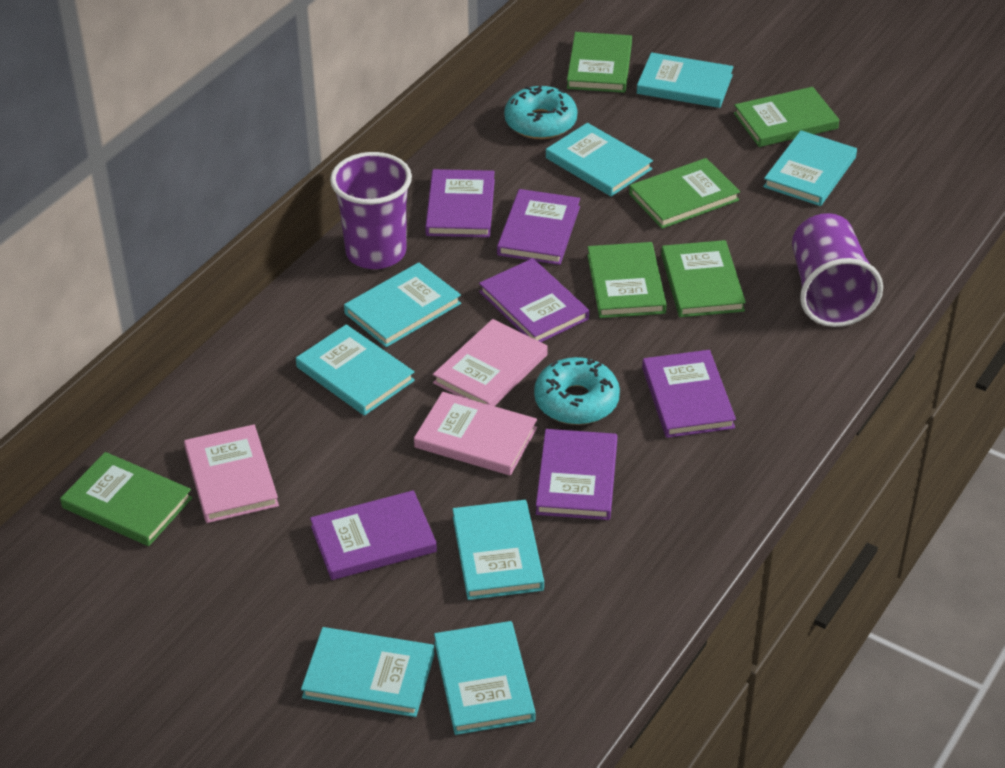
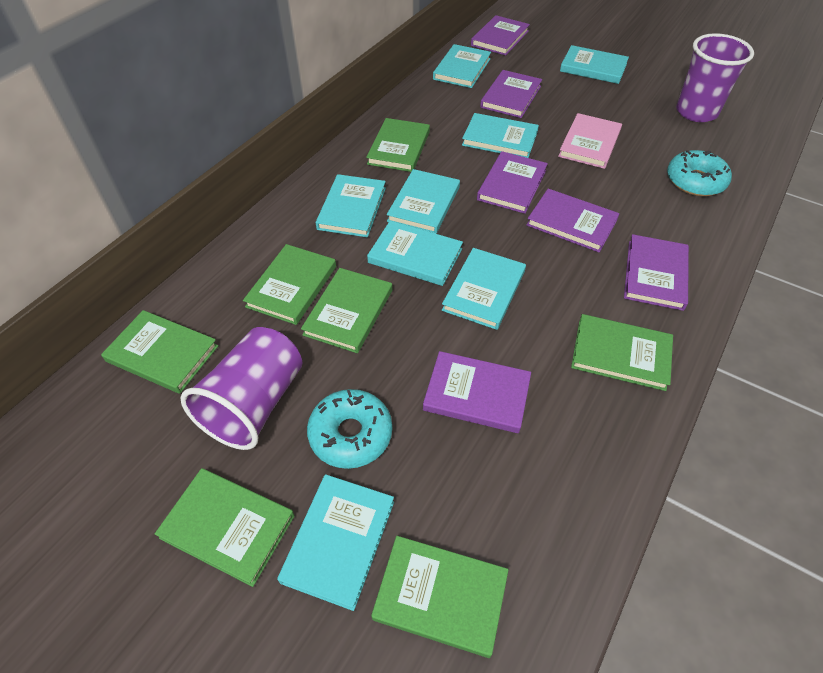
green book: [60,452,192,546] [567,32,632,93] [587,242,667,318] [629,158,740,229] [661,240,746,317] [734,87,839,147] = 6 -> [101,310,218,394] [155,468,295,587] [243,244,336,325] [301,268,392,353] [366,118,430,172] [371,536,509,658] [571,314,673,391] = 7
pink book: [184,424,279,523] [414,392,537,475] [433,319,548,406] = 3 -> [558,113,622,169] = 1

